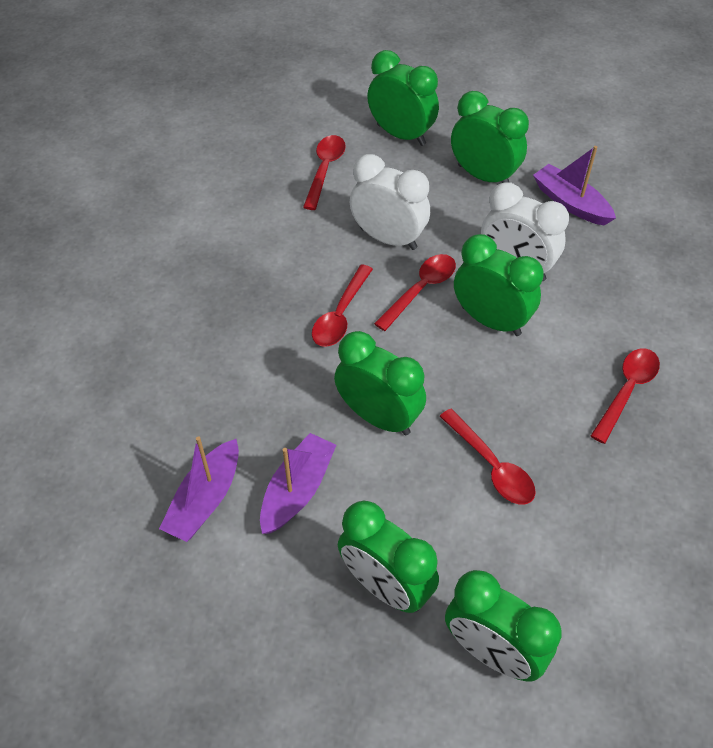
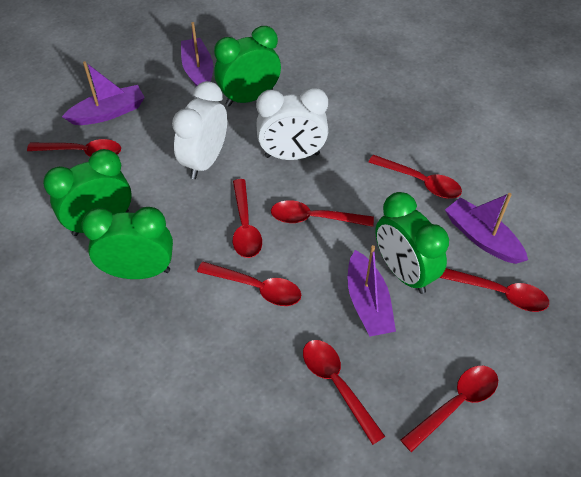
green clock: [334,331,426,435] [338,501,439,613] [367,50,439,146] [445,570,562,681] [451,91,529,183] [454,234,544,336] = 6 -> [43,149,132,236] [82,207,173,279] [214,26,281,106] [375,192,449,294] = 4
purple boat: [159,436,239,542] [260,433,336,534] [533,146,616,226] = 3 -> [62,61,145,125] [181,22,213,86] [348,245,396,336] [445,193,528,264] = 4
red spoon: [303,135,346,210] [312,264,373,347] [374,254,456,331] [440,409,536,505] [591,348,660,444] = 5 -> [27,139,121,157] [197,262,301,306] [233,179,262,258] [271,200,374,227] [303,340,385,445] [369,155,462,199] [401,366,498,452] [440,268,549,312] = 8

